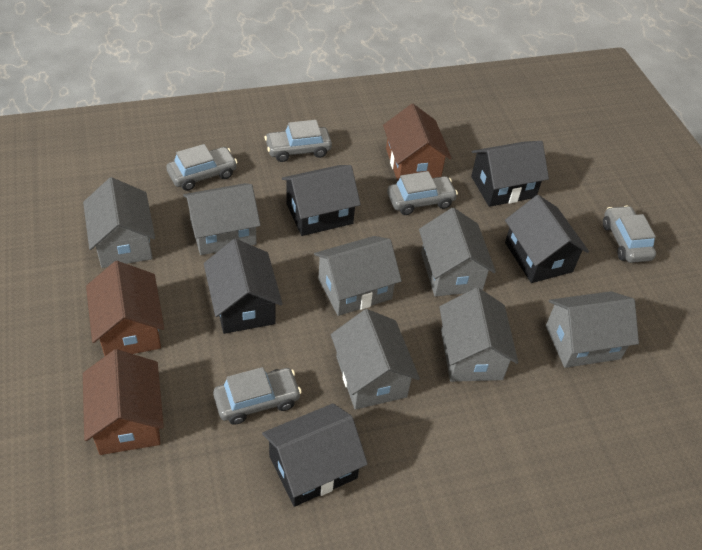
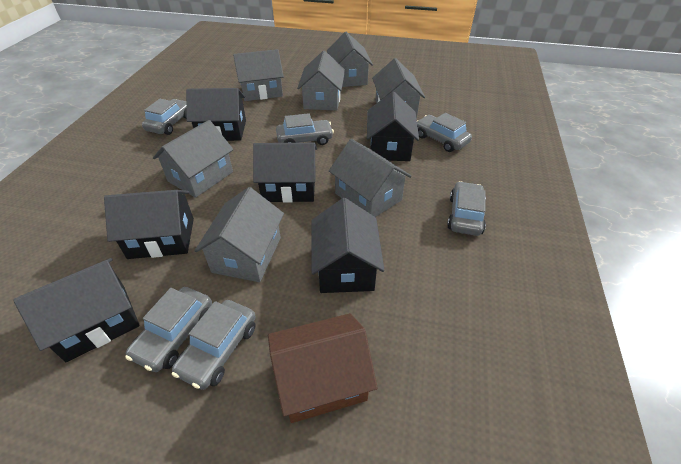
black house: [204,239,283,334] [262,403,368,507] [282,165,361,236] [471,141,549,207] [505,195,589,283] = 5 -> [13,258,140,362] [104,190,194,259] [186,88,246,141] [253,143,317,203] [311,198,384,293] [367,92,419,161] = 6
brown house: [83,349,164,455] [86,261,164,356] [383,104,452,181] = 3 -> [268,313,378,423] = 1
grey car: [166,144,238,191] [213,367,302,425] [265,120,332,162] [387,171,458,215] [603,206,656,263] = 5 -> [125,287,212,372] [142,99,187,135] [172,300,256,390] [276,113,334,145] [417,113,472,152] [447,181,486,236] = 6

